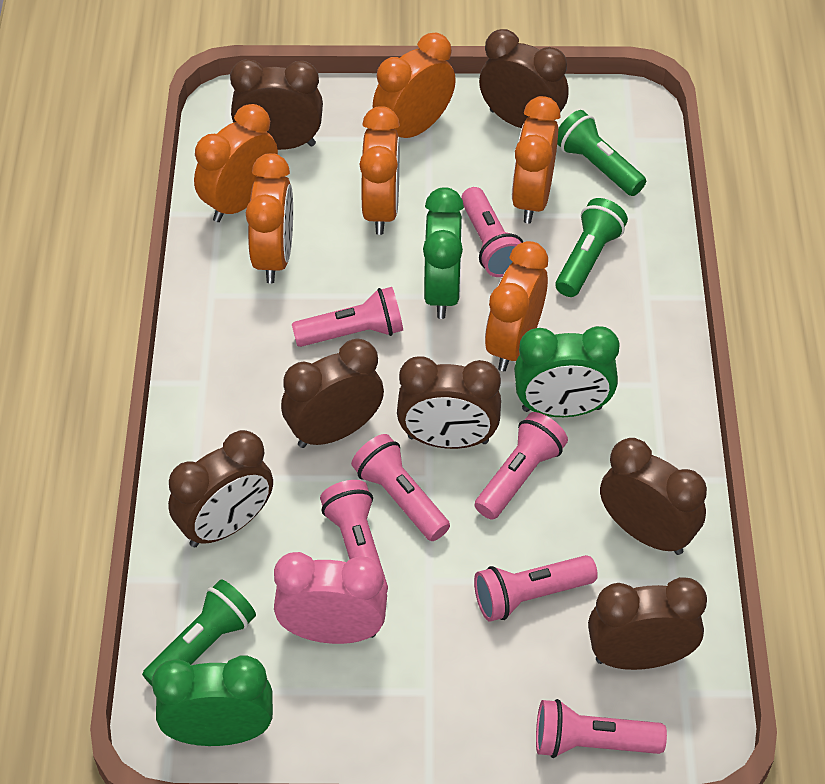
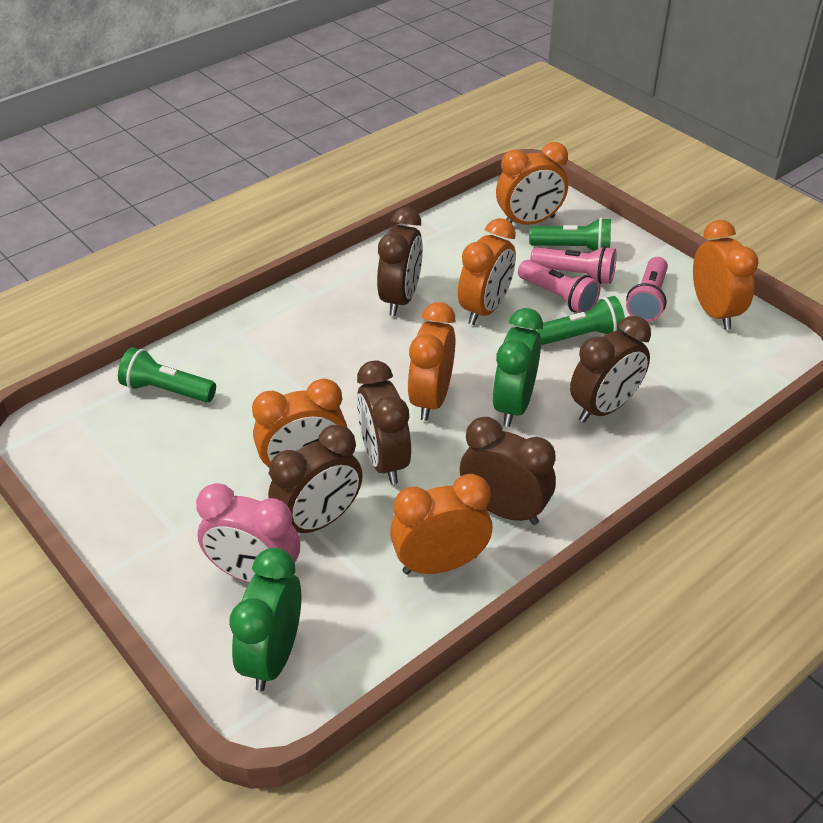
brown clock: [168,430,273,547] [230,59,323,150] [281,338,384,448] [397,356,501,449] [479,29,569,128] [588,577,707,670] [600,438,707,555] = 7 -> [268,425,363,533] [357,360,411,484] [377,207,423,316] [460,417,556,525] [570,316,651,423] = 5
green clock: [152,655,273,746] [423,187,464,319] [514,326,620,417] = 3 -> [229,548,301,691] [492,308,543,427] = 2
pink flashlight: [292,287,403,347] [320,480,388,592] [351,434,450,541] [461,187,523,277] [474,555,598,621] [475,412,568,520] [536,699,667,758] = 7 -> [518,260,600,313] [530,246,616,284] [626,257,668,322] = 3

